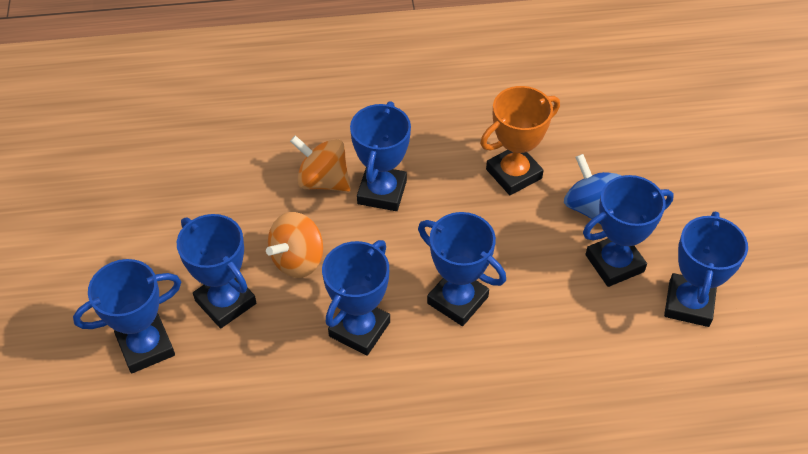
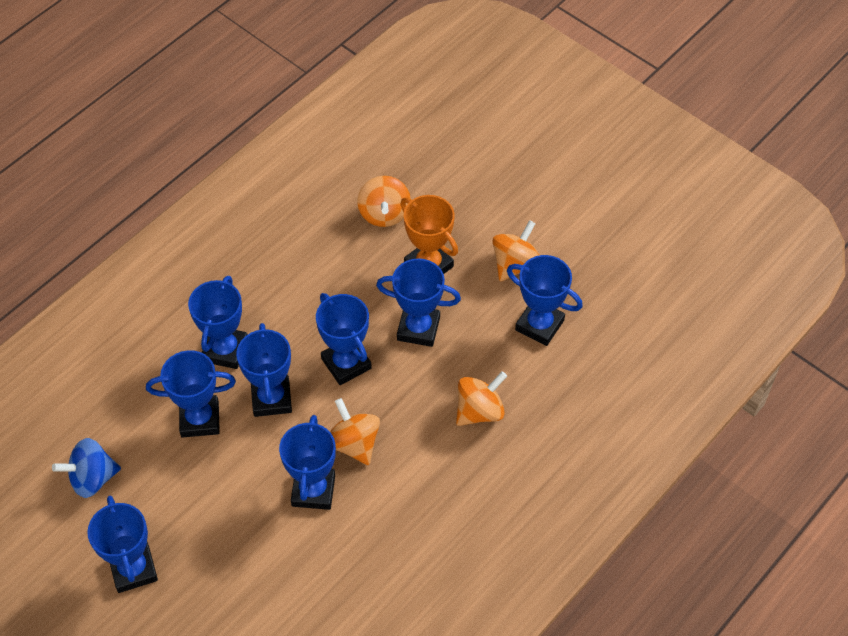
blue trophy: [73,259,181,373] [177,214,256,328] [322,240,390,356] [350,101,411,211] [418,212,506,326] [583,175,674,287] [664,211,748,327] = 7 -> [87,496,158,593] [146,350,236,437] [188,276,247,369] [236,323,292,417] [279,415,336,510] [316,293,372,385] [376,258,461,347] [507,255,583,346] = 8
orange spinning top: [266,212,323,278] [290,135,351,192] = 2 -> [330,398,380,465] [357,176,411,227] [456,371,507,426] [492,220,539,281] = 4

